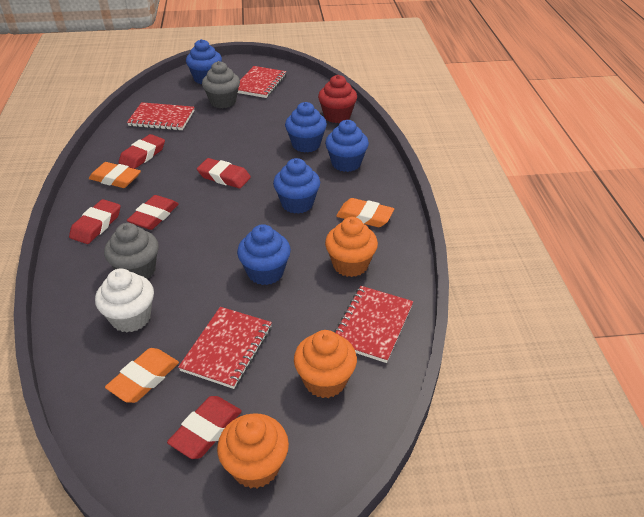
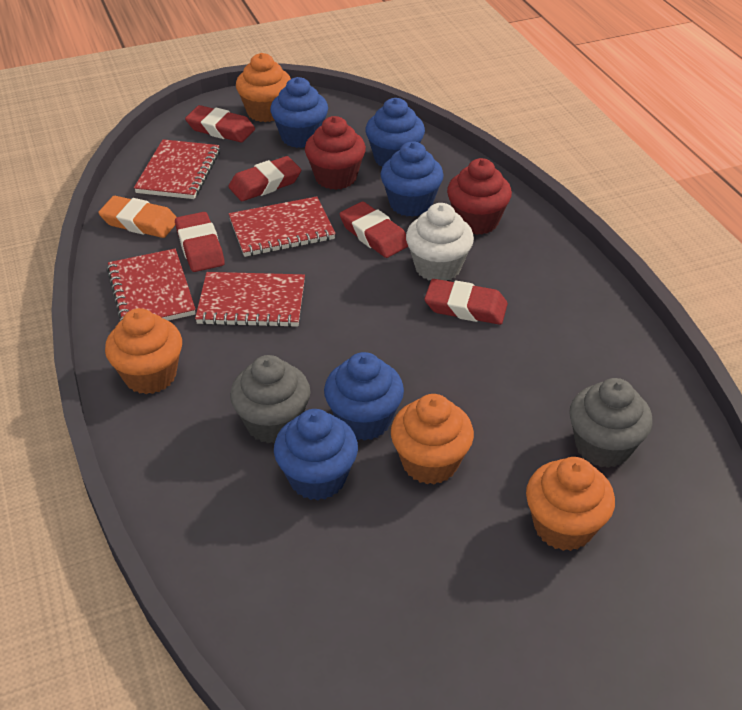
orange cupcake: [217,413,289,488] [294,330,357,398] [325,217,378,277] = 3 -> [105,308,182,394] [236,53,291,122] [391,394,474,484] [526,457,615,551] = 4
orange eraser: [89,162,141,188] [105,348,179,403] [336,198,394,227] = 3 -> [98,196,176,238] = 1
red cupcake: [318,75,357,123] = 1 -> [305,116,366,190] [447,158,512,235] = 2

